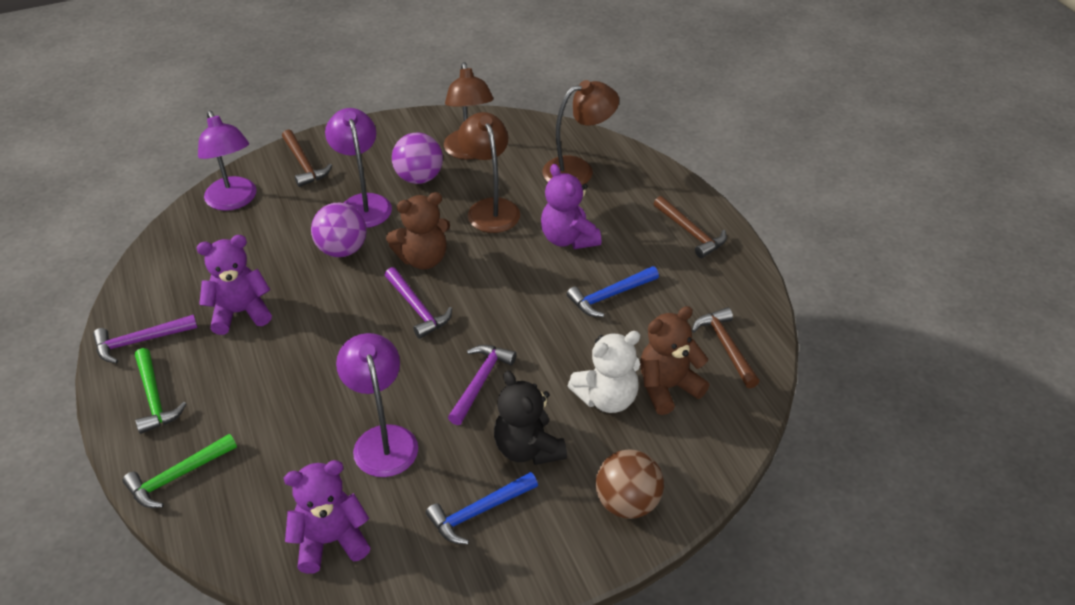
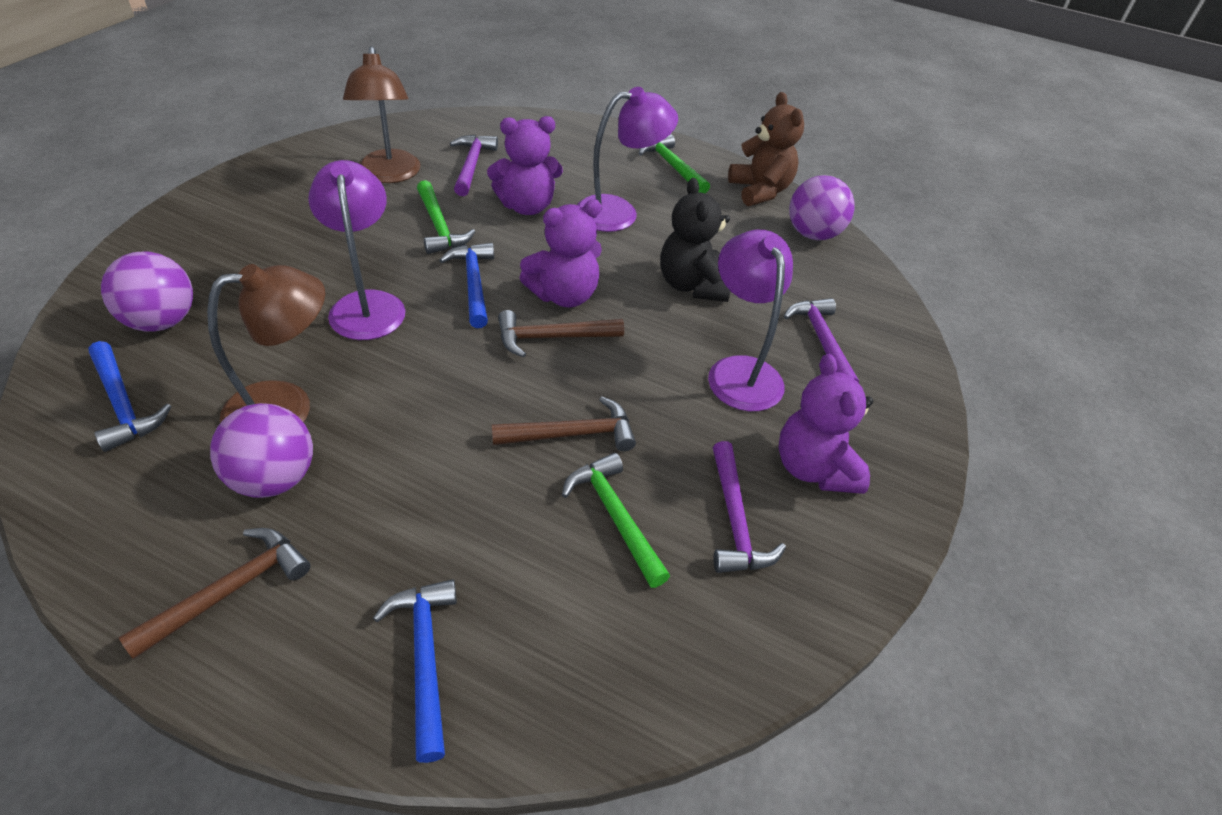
blue hammer: [426,472,538,544] [567,266,659,317] = 2 -> [88,341,171,452] [373,579,457,763] [439,243,494,328] = 3
brown ball: [595,449,664,519] = 1 -> none = 0
brown lamp: [444,62,494,160] [458,112,520,233] [542,80,619,185] = 3 -> [207,264,325,423] [343,46,421,183] = 2
brown teddy bear: [386,192,450,269] [640,306,709,415] = 2 -> [728,92,804,206] = 1
green hammer: [122,434,237,508] [135,348,186,434] = 2 -> [417,180,475,254] [562,453,670,588] [639,134,710,193] = 3
purple ball: [311,203,367,257] [392,133,443,184] = 2 -> [101,252,193,332] [210,403,313,498] [789,175,855,240] = 3
white teddy bear: [568,331,640,413] = 1 -> none = 0

